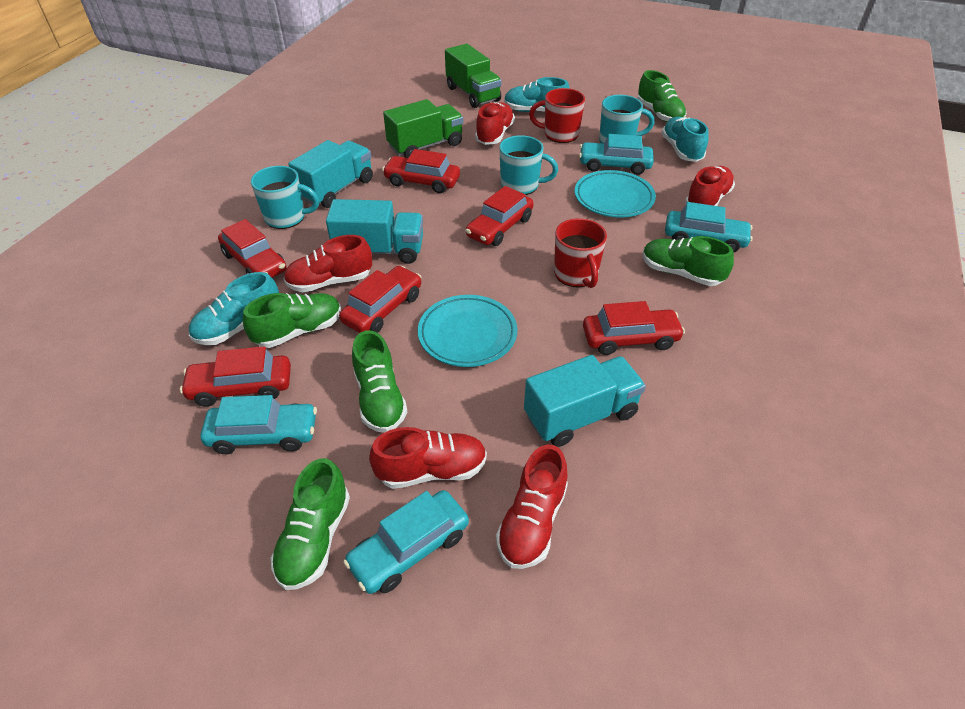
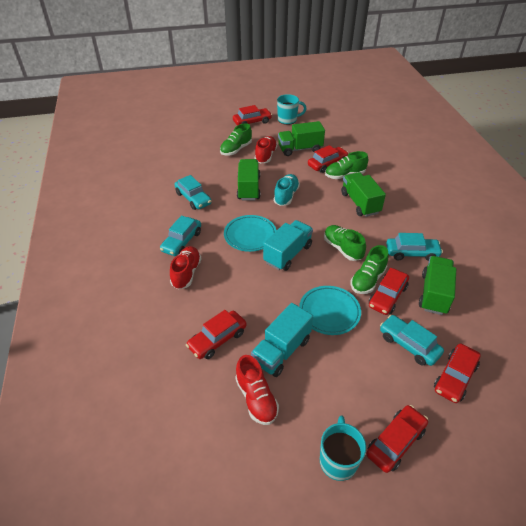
green shoe: [243,293,341,348] [271,458,350,590] [352,330,408,433] [637,70,686,122] [643,236,734,286] = 5 -> [220,123,252,155] [324,225,366,261] [325,151,368,179] [351,245,389,294] = 4
green truck: [383,99,463,158] [445,44,502,108] = 2 -> [237,159,260,200] [278,121,325,156] [341,172,386,217] [419,256,456,315] = 4
red mug: [529,88,585,143] [554,218,607,288] = 2 -> none = 0
red shoe: [283,235,372,292] [369,427,487,489] [475,102,515,145] [496,444,568,569] [685,166,735,206] = 5 -> [170,246,201,289] [235,355,279,425] [255,136,278,164] = 3
turquoise mug: [251,166,319,229] [499,135,558,195] [599,95,654,144] = 3 -> [277,94,307,125] [320,415,366,481] = 2
turquoise shoe: [189,272,279,345] [504,77,570,112] [661,117,709,162] = 3 -> [274,174,300,206] = 1
turquoise truck: [288,140,373,208] [326,199,423,264] [524,355,646,447] = 3 -> [251,303,313,377] [263,220,313,271] = 2

